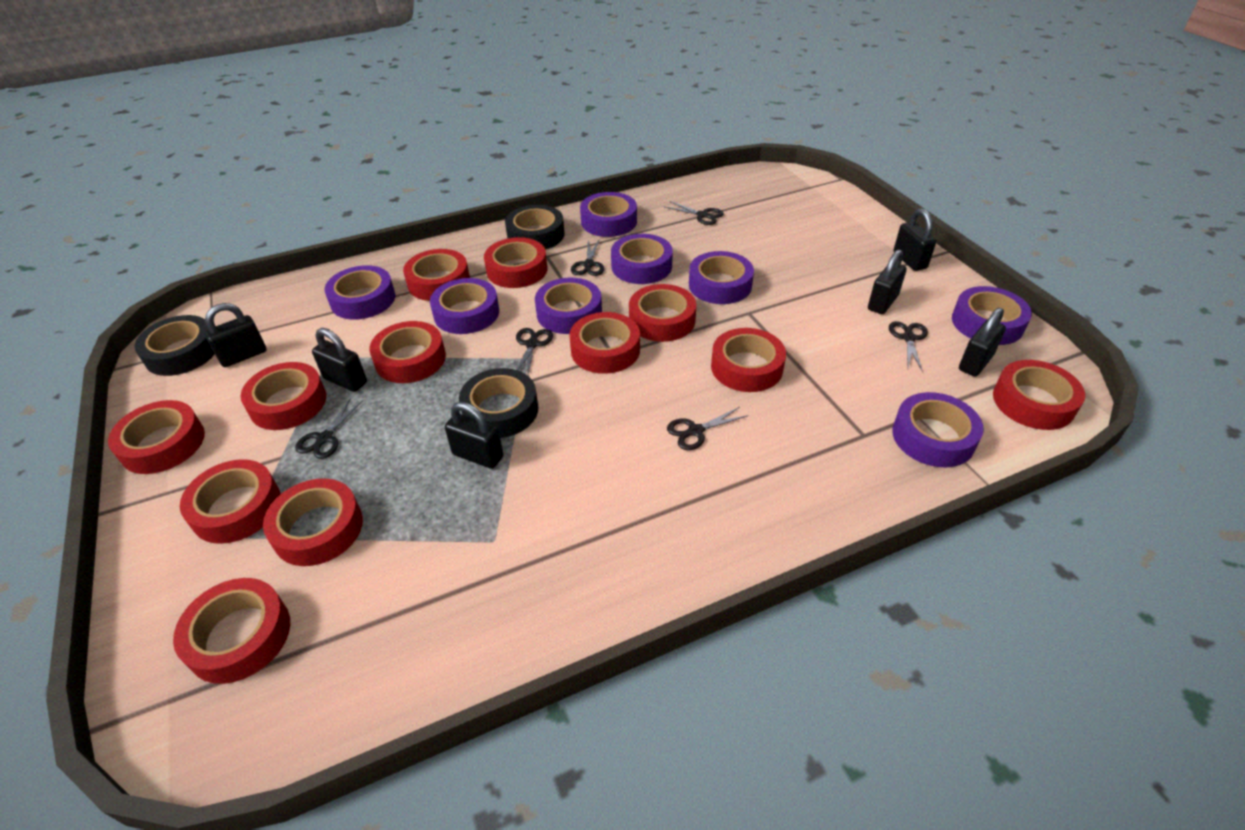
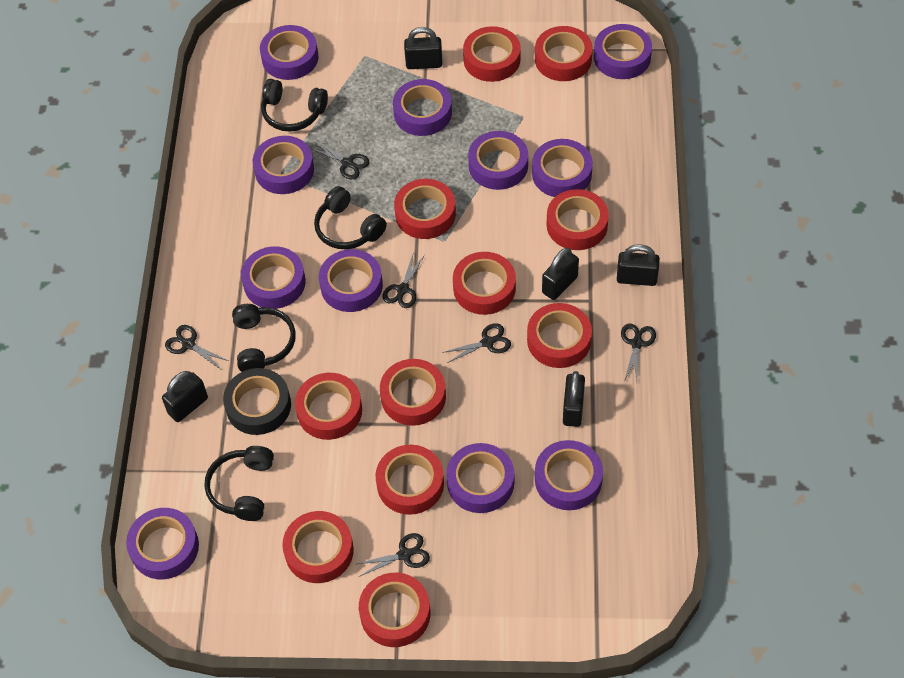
black headphones: none = 0 -> [205,446,274,521] [232,304,296,372] [261,79,328,132] [314,186,387,249] = 4
black padlock: [205,303,266,367] [312,328,367,392] [445,402,503,469] [868,249,907,314] [893,208,936,271] [959,308,1006,376] = 6 -> [162,371,208,422] [404,27,443,69] [542,248,579,300] [563,371,585,427] [617,244,660,286] = 5
black tape: [135,315,215,376] [459,368,538,438] [505,205,565,249] = 3 -> [223,368,291,435] = 1
purple tape: [324,265,395,320] [430,278,499,334] [535,278,602,334] [580,192,637,237] [611,234,673,284] [689,251,754,304] [892,392,984,467] [952,286,1032,345] = 8 -> [126,508,199,579] [241,246,306,309] [253,136,314,194] [260,25,319,80] [319,249,383,312] [393,79,452,136] [446,443,514,513] [468,131,528,190] [532,139,593,197] [535,440,603,510] [594,24,652,79] = 11
red tape: [108,400,205,474] [173,578,290,684] [180,459,281,544] [241,362,327,430] [263,478,363,566] [369,321,446,383] [403,249,470,301] [484,237,547,288] [569,312,640,374] [629,284,697,342] [711,328,786,392] [993,360,1085,430] = 12 -> [282,511,354,583] [295,373,362,440] [359,573,430,647] [375,445,444,515] [380,359,446,426] [394,179,456,239] [453,252,516,315] [463,26,521,82] [527,303,592,368] [535,26,593,81] [547,189,609,250] = 11

